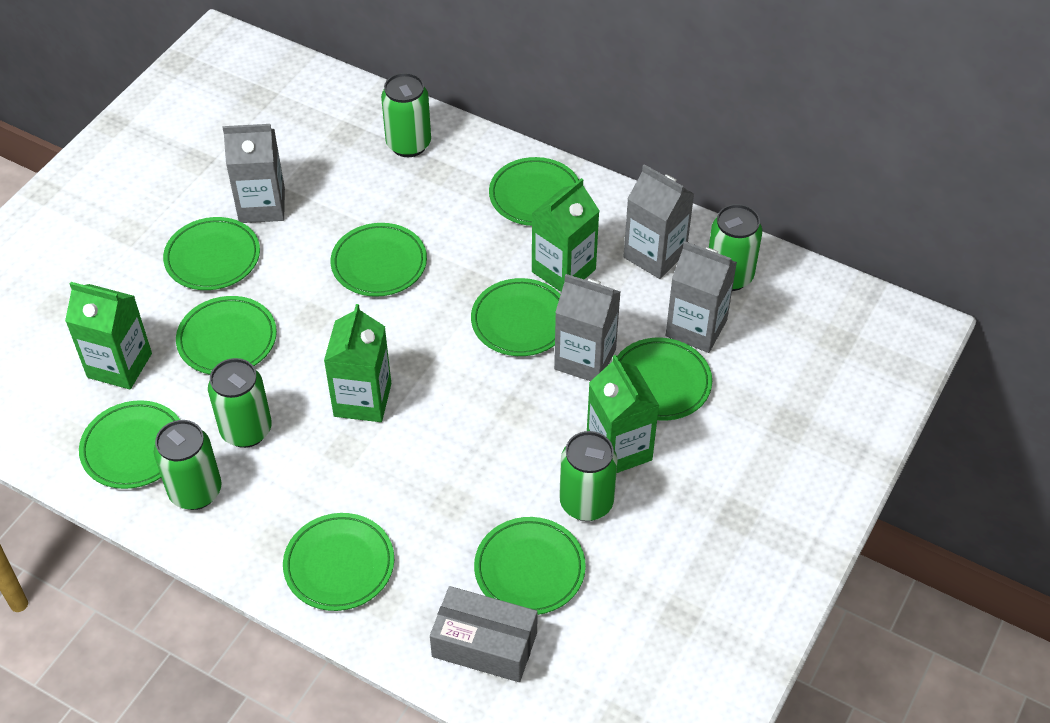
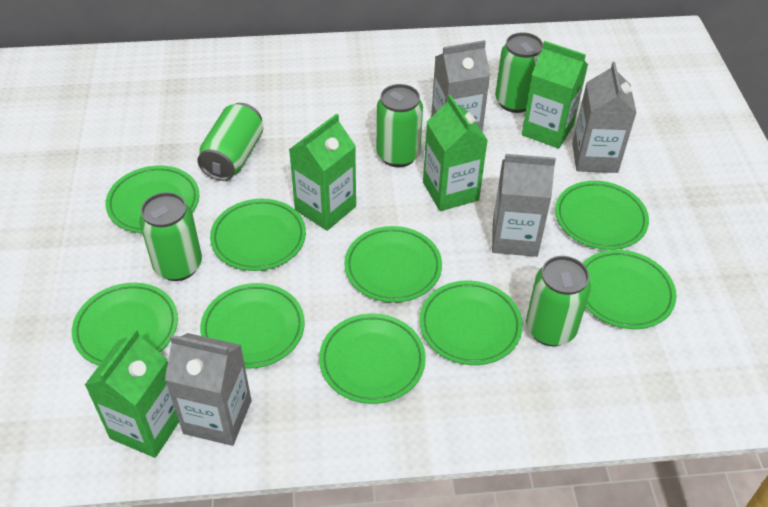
grey box: [430,586,538,682] = 1 -> none = 0

